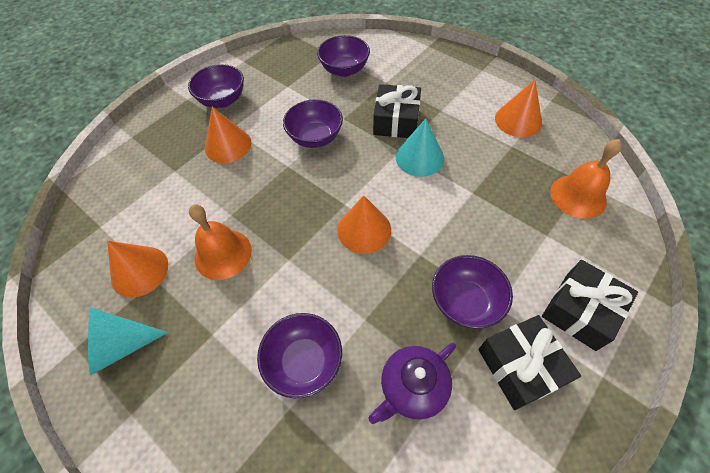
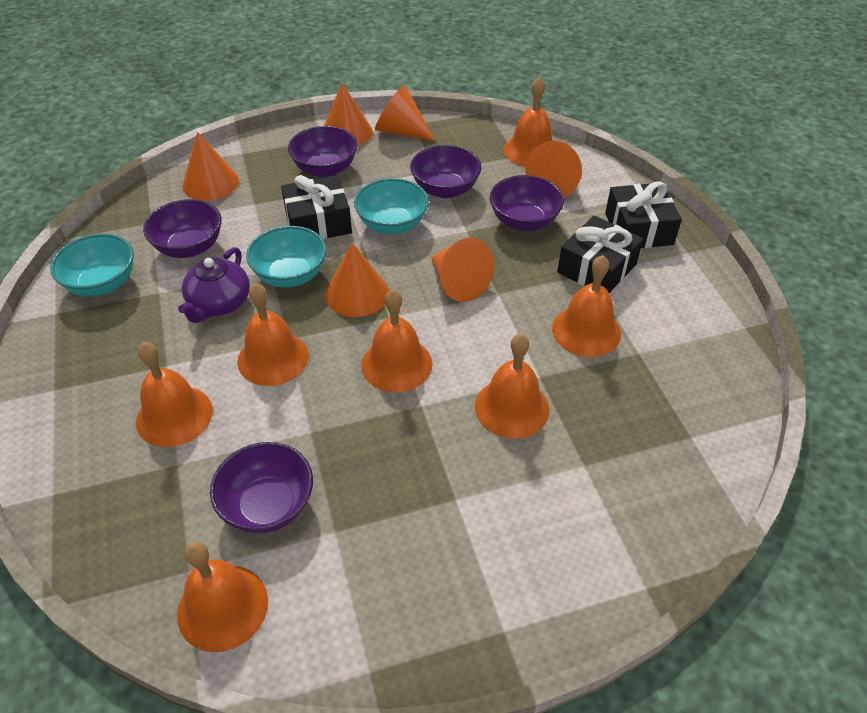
orange bell: [189,205,252,280] [550,139,622,219] = 2 -> [136,342,213,447] [177,542,268,652] [237,283,309,386] [361,289,433,392] [475,334,550,439] [504,77,553,167] [552,255,621,357] = 7
orange cone: [107,241,168,298] [205,107,251,163] [337,195,391,254] [495,80,542,137] = 4 -> [182,132,239,201] [324,83,373,146] [325,243,389,317] [375,85,436,141] [431,237,494,302] [525,141,582,197] = 6
turquoise bowl: none = 0 -> [50,234,134,297] [246,226,326,288] [354,178,429,234] = 3
turquoise cone: [88,308,168,375] [396,119,444,177] = 2 -> none = 0

